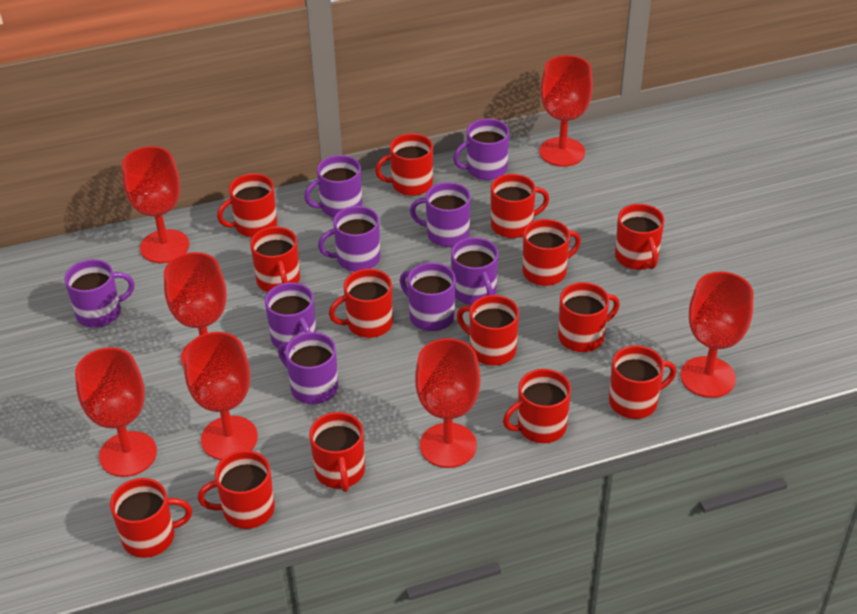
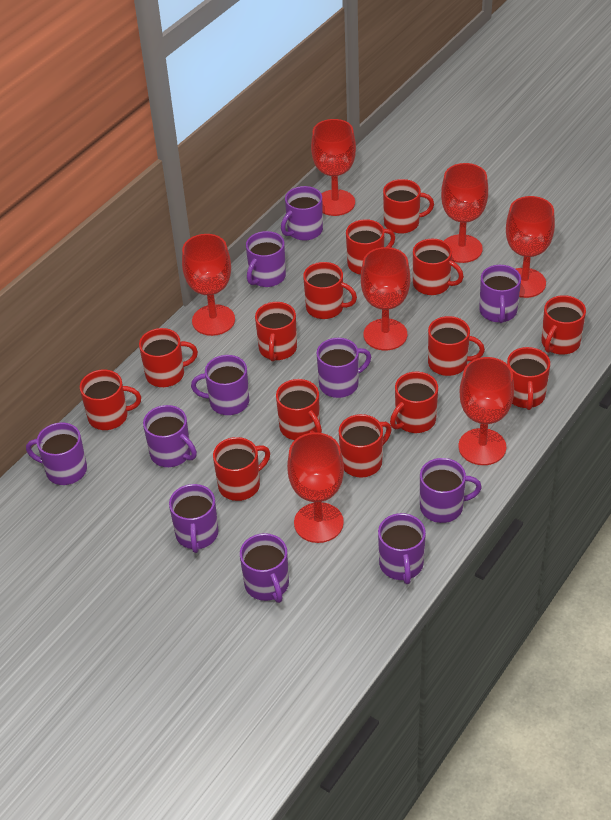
purple mug: [64,259,134,328] [265,282,316,351] [278,332,338,404] [304,155,362,218] [318,206,380,272] [400,262,456,331] [410,182,471,247] [451,237,498,305] [453,118,509,180] = 9 -> [26,422,87,485] [143,405,197,467] [169,484,219,553] [191,355,249,415] [240,533,289,603] [246,231,286,287] [281,186,323,241] [317,338,371,398] [378,513,426,584] [420,458,482,523] [479,265,521,323] = 11

